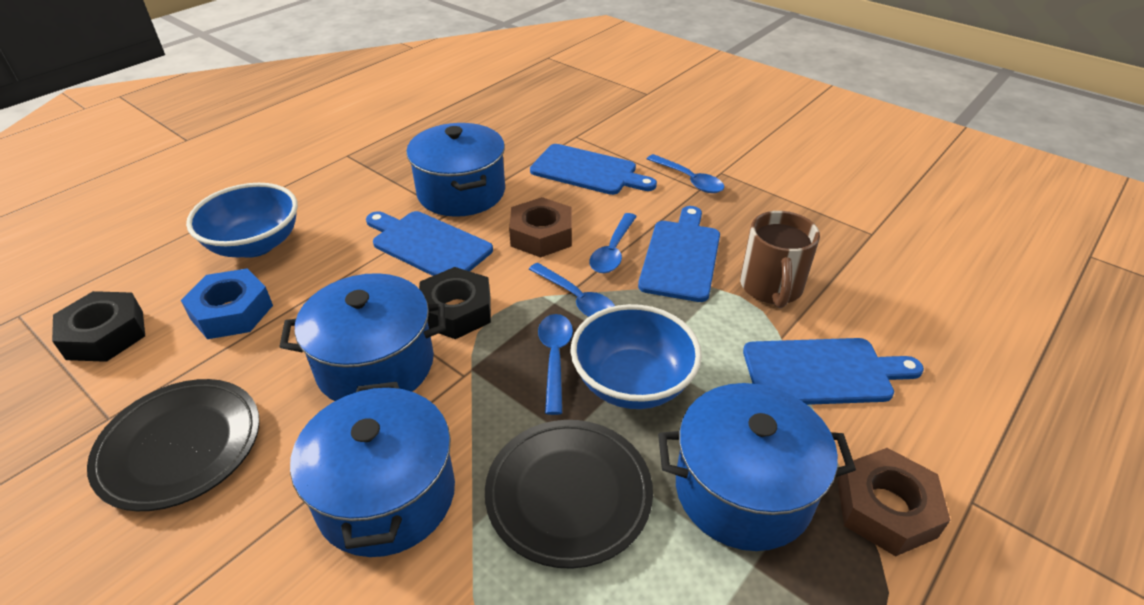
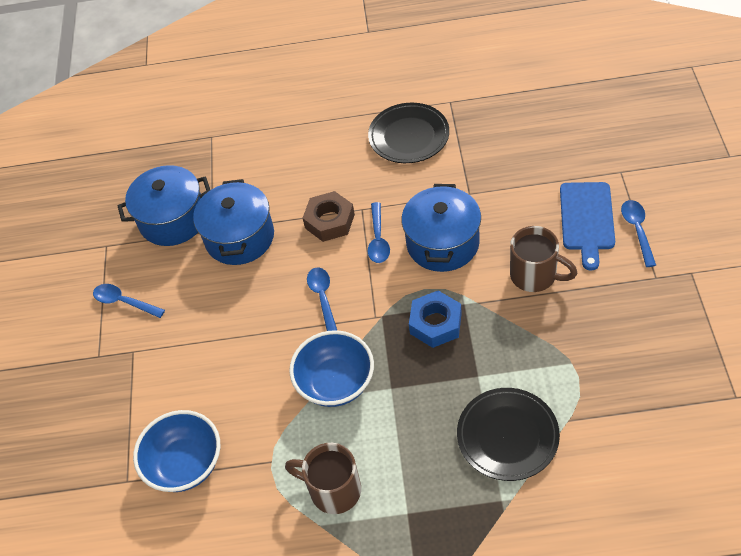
black nut: [52,291,145,362] [419,267,491,339] = 2 -> none = 0
blue cutting board: [366,211,493,276] [530,144,657,195] [638,206,720,302] [743,338,924,405] = 4 -> [560,182,615,271] = 1
blue pot: [279,273,446,401] [290,382,455,557] [406,123,505,217] [658,383,856,551] = 4 -> [118,165,210,246] [193,179,274,265] [402,184,481,272] = 3
brown mug: [740,211,820,308] = 1 -> [285,443,361,514] [510,226,577,292] = 2
brown nut: [509,197,572,258] [838,448,950,556] = 2 -> [303,191,355,242] = 1

